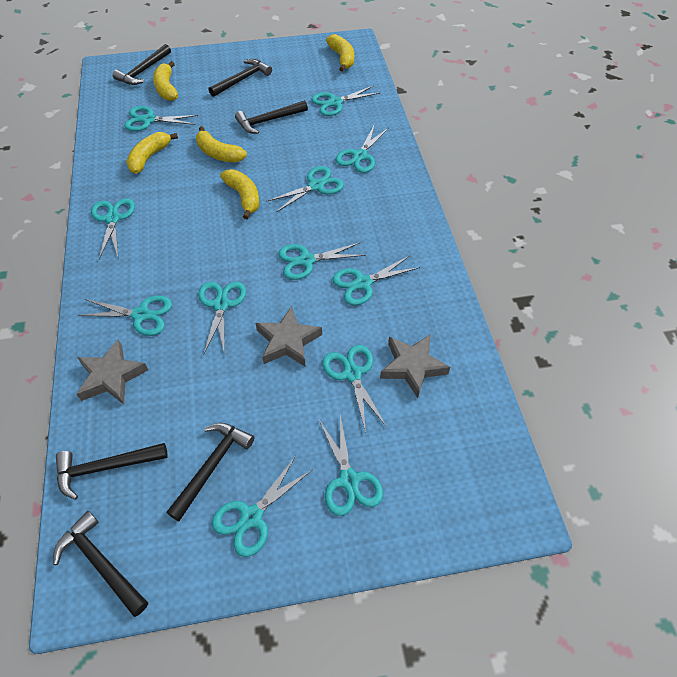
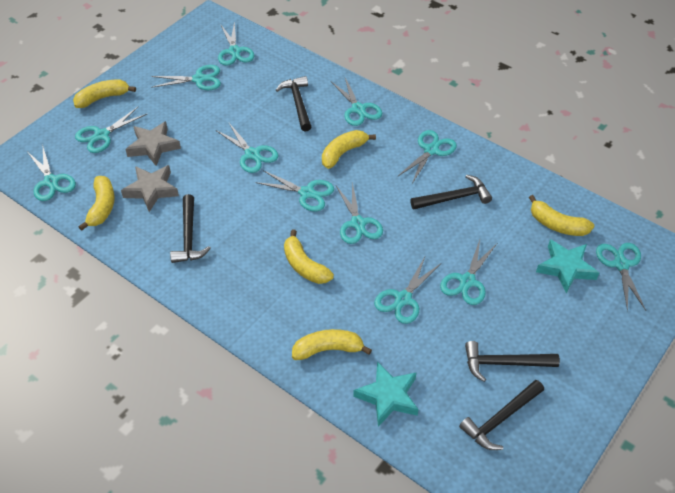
black hammer: [53,511,148,617] [56,443,168,500] [113,44,171,85] [166,423,254,521] [208,59,272,97] [235,100,308,134] = 6 -> [170,194,211,263] [276,76,311,131] [410,175,492,210] [459,380,544,450] [465,341,560,382] = 5
grey star: [76,340,148,404] [256,306,322,367] [380,334,450,398] = 3 -> [121,165,179,212] [125,121,181,166] = 2
turquoise star: none = 0 -> [353,361,418,427] [536,239,599,293] = 2
yellow banana: [126,132,178,174] [153,61,178,101] [196,126,247,163] [220,169,259,219] [326,34,354,71] = 5 -> [73,79,136,108] [78,176,115,231] [284,229,334,284] [292,329,372,360] [322,130,376,169] [529,195,594,236] = 6

